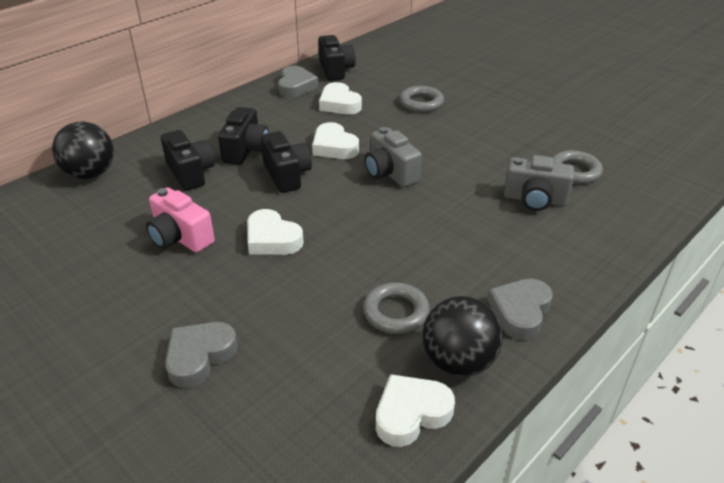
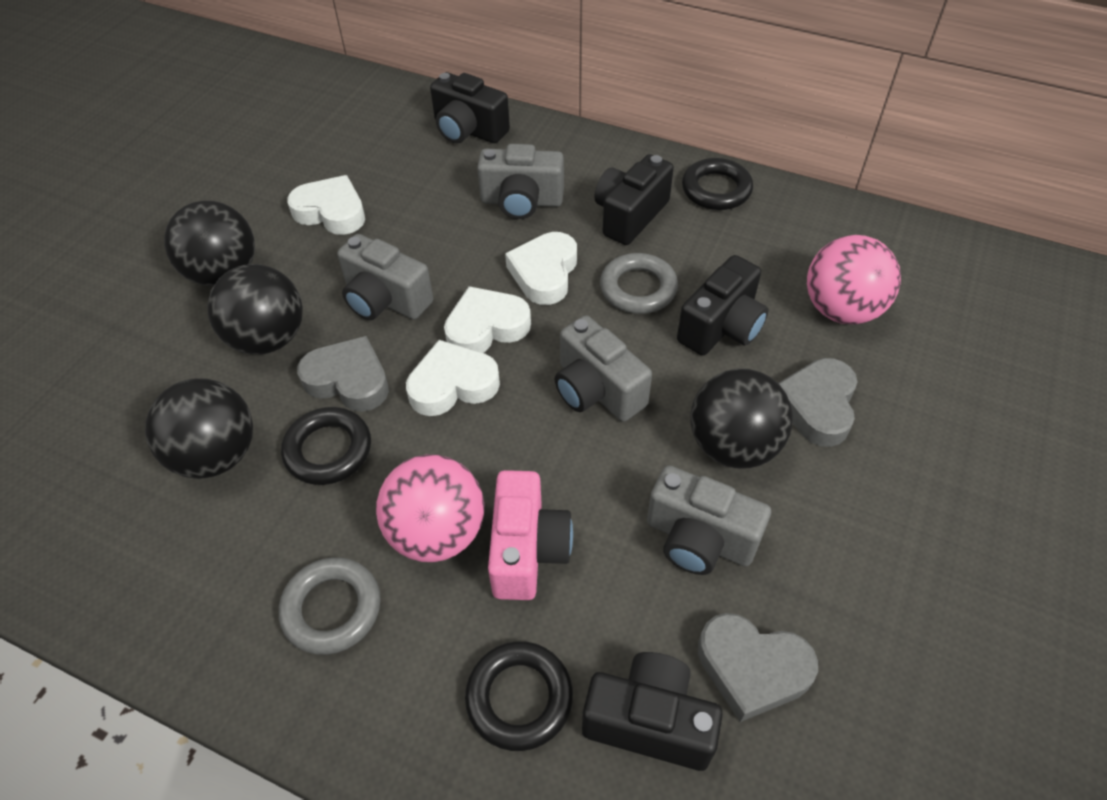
black ball: [52,122,114,179] [422,296,503,376] = 2 -> [145,379,253,479] [164,200,255,286] [207,264,303,355] [690,368,793,468] = 4
black ring: none = 0 -> [281,407,371,485] [465,641,573,751] [682,158,753,210] = 3
grey camera: [365,127,422,187] [504,155,574,211] = 2 -> [337,234,433,320] [477,144,564,219] [555,315,652,422] [647,465,771,575] = 4
grey ring: [363,282,430,334] [400,86,444,112] [552,150,603,184] = 3 -> [279,557,381,655] [600,253,678,314] = 2
pink ball: none = 0 -> [376,454,484,562] [807,235,901,324] = 2

